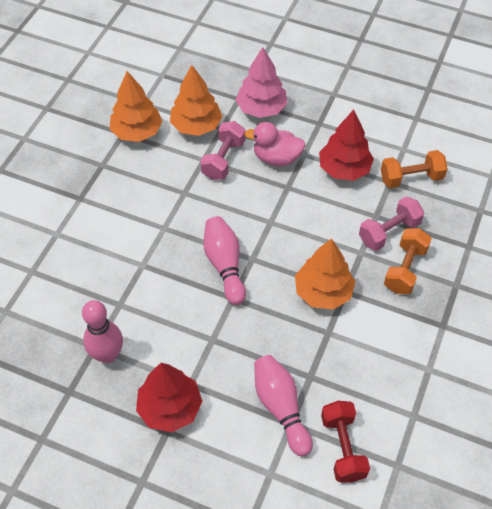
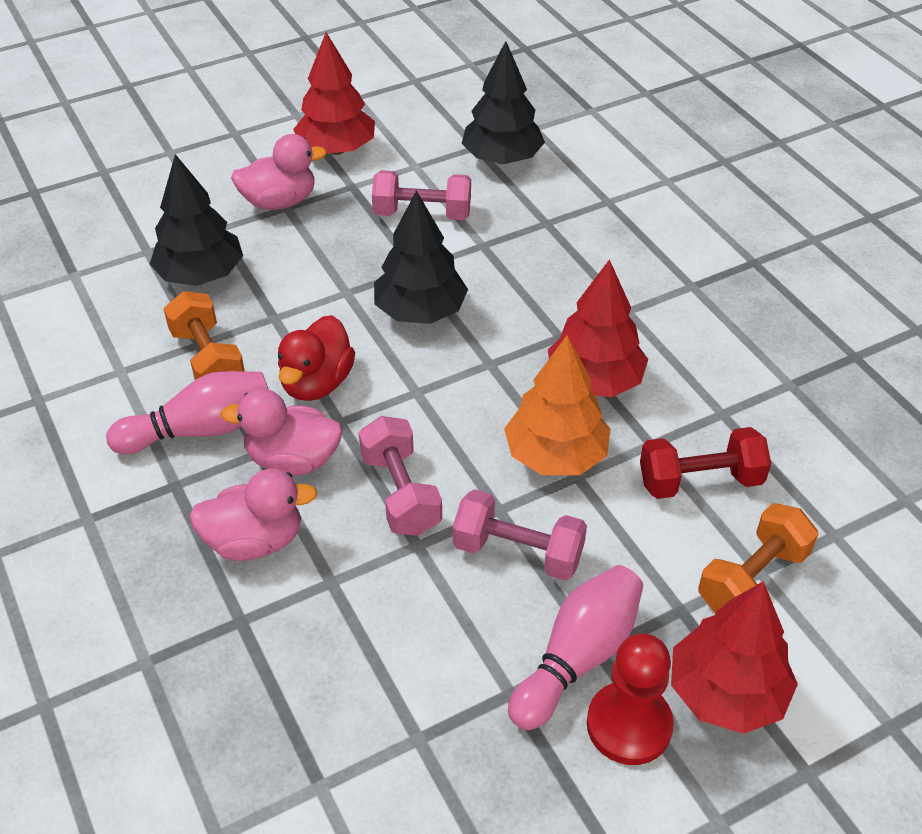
black tree: none = 0 -> [149,154,243,286] [374,190,468,324] [462,41,545,164] = 3
orange tree: [110,71,162,142] [170,65,223,136] [295,238,355,310] = 3 -> [504,336,611,475] = 1
pink bowling pin: [82,300,123,363] [203,216,246,305] [254,355,313,456] = 3 -> [106,371,269,454] [508,565,643,730] = 2
pink duck: [244,122,305,166] = 1 -> [189,469,318,561] [221,389,343,476] [231,134,327,210] = 3
pink dumbbell: [200,121,246,180] [359,196,424,251] = 2 -> [359,416,442,536] [372,170,471,220] [453,489,587,581] = 3
pink tree: [236,47,288,118] = 1 -> none = 0
red duck: none = 0 -> [278,315,355,401] = 1
red pawn: none = 0 -> [587,633,674,765] = 1
red tree: [136,363,202,432] [319,109,374,181] = 2 -> [293,32,375,155] [548,259,648,397] [671,581,798,734] = 3

